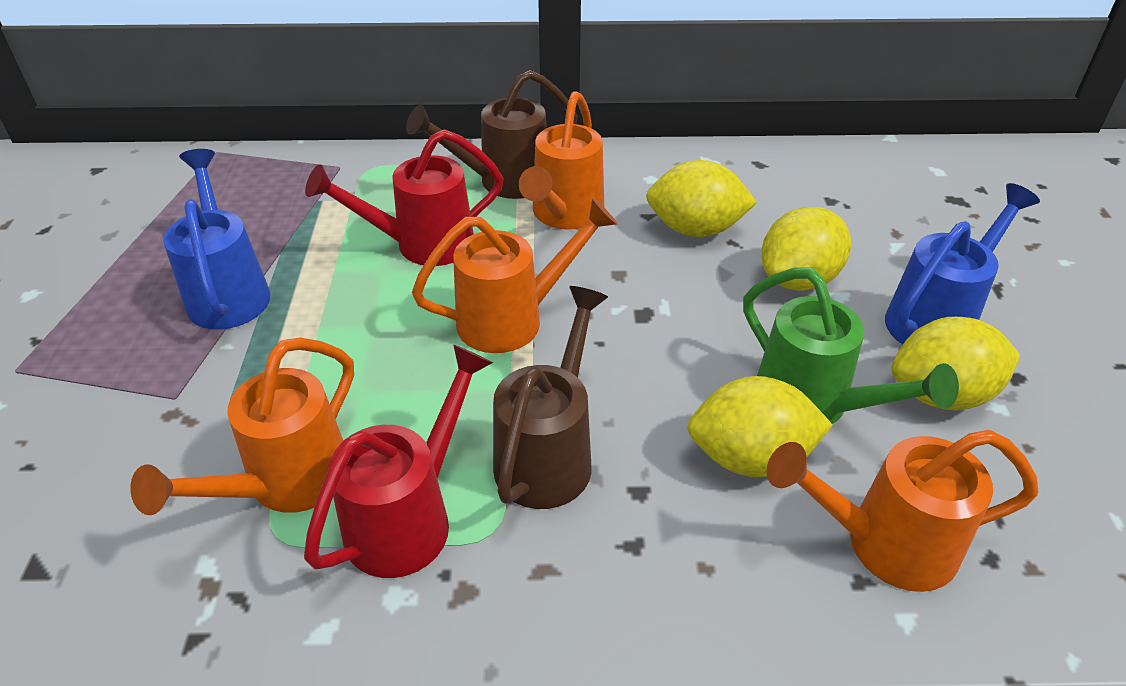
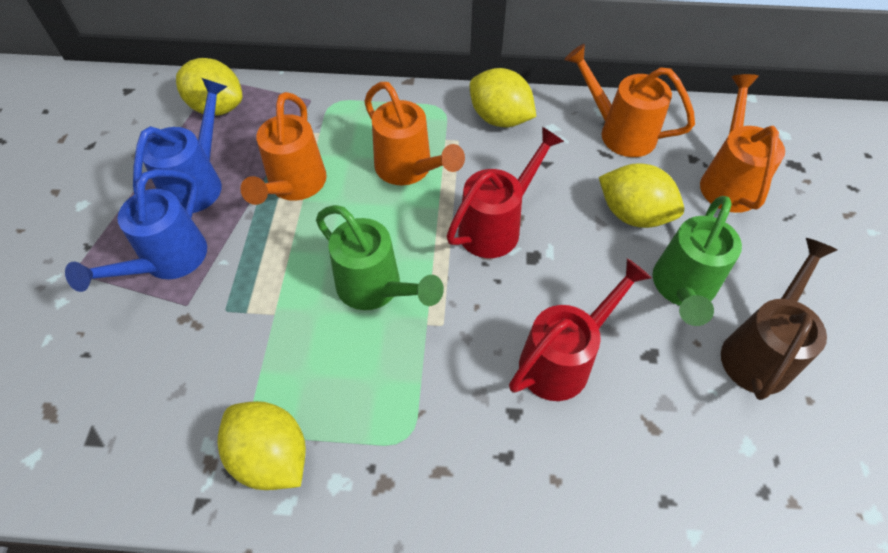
brown watering can: [406,70,578,199] [493,286,608,509] = 2 -> [721,238,838,400] = 1
green watering can: [743,268,959,424] = 1 -> [316,205,444,310] [653,196,742,326] = 2

